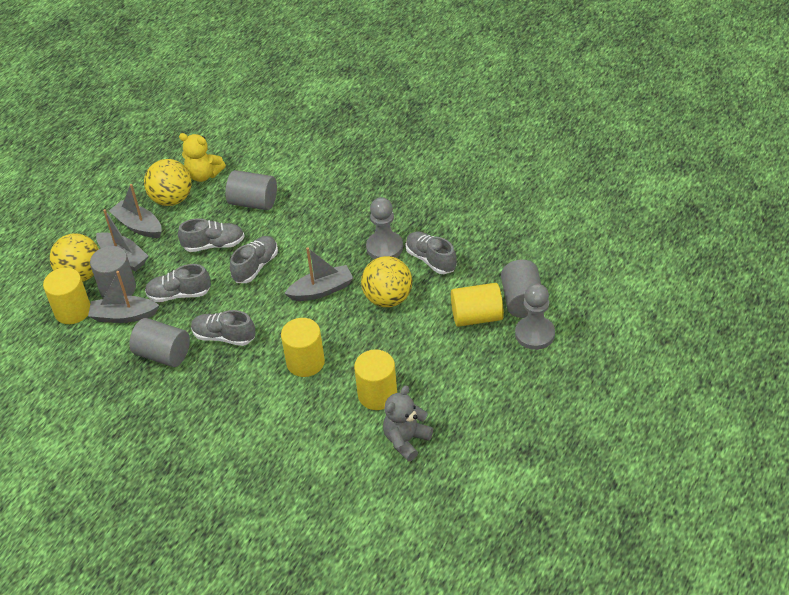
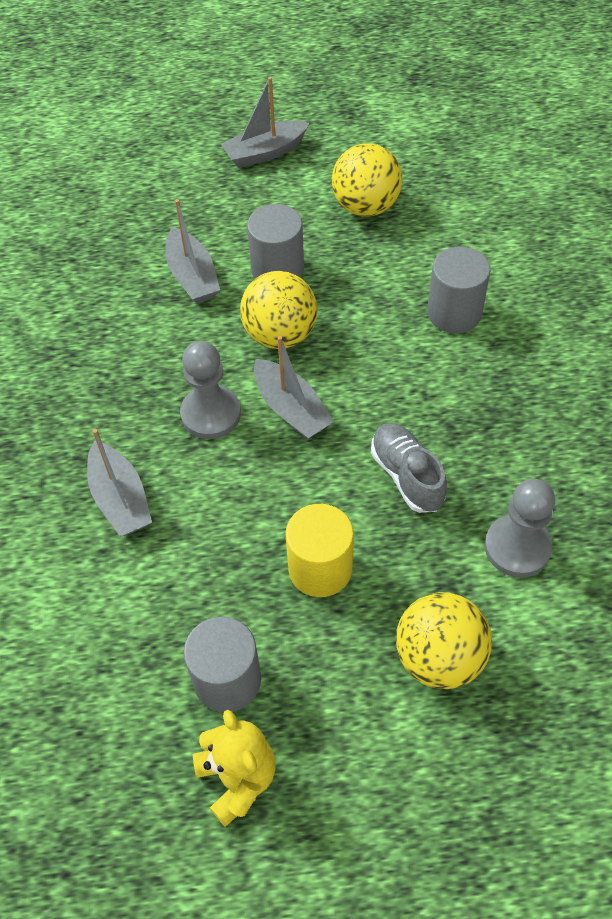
grey cylinder: [90,246,136,298] [129,318,190,367] [225,170,277,210] [501,260,541,318] = 4 -> [184,617,261,712] [247,204,304,279] [427,247,490,333] = 3
grey shoe: [145,264,211,302] [178,218,244,252] [191,310,255,346] [230,236,278,283] [406,231,457,274] = 5 -> [371,423,447,513] = 1
grey teddy bear: [383,386,433,462] = 1 -> none = 0
yellow cylinder: [43,268,90,324] [281,318,325,377] [354,350,397,410] [451,283,504,327] = 4 -> [286,504,354,597] = 1

